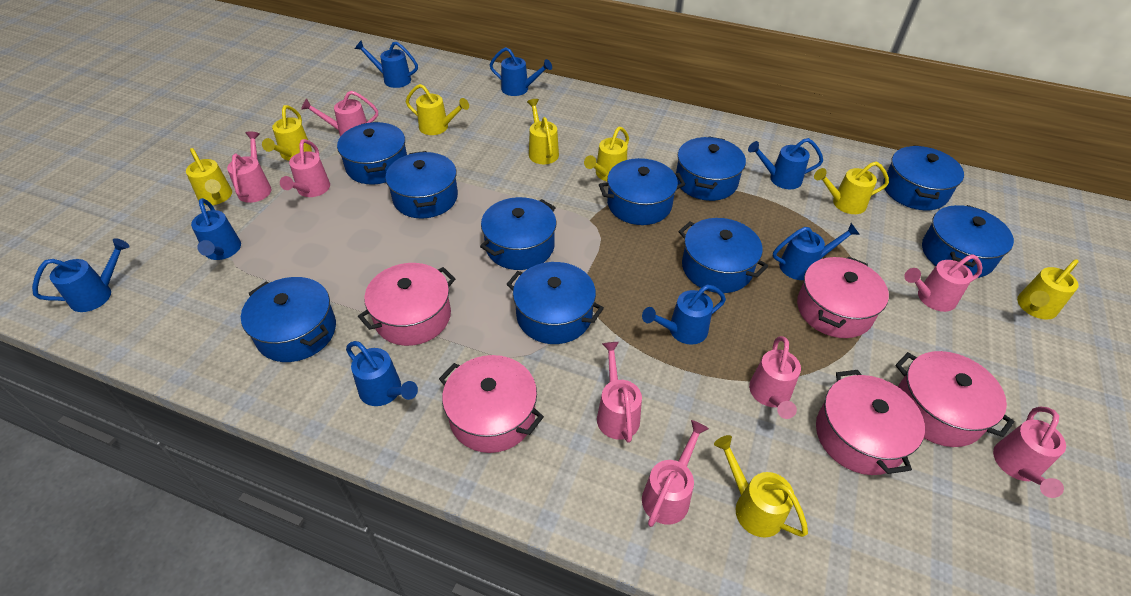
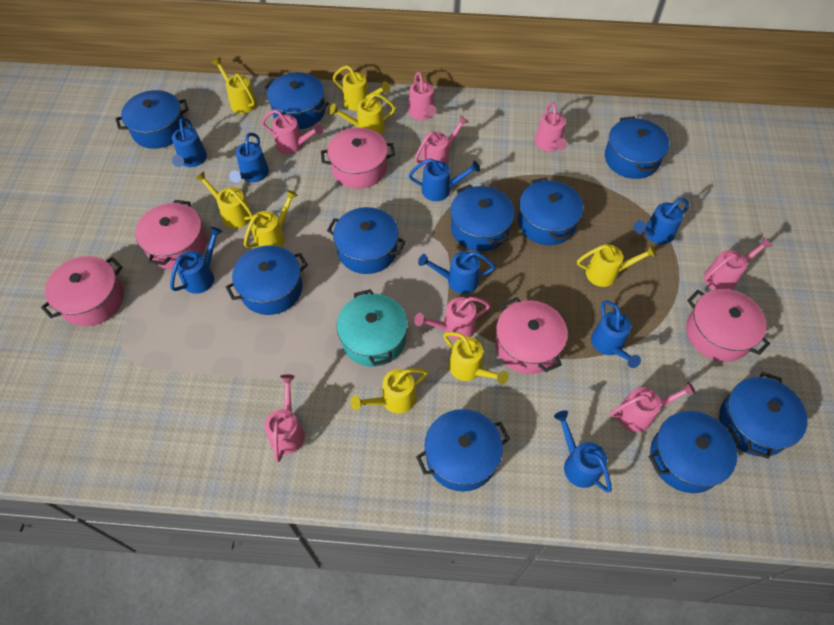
turquoise pot: none = 0 -> [336,289,407,367] = 1

